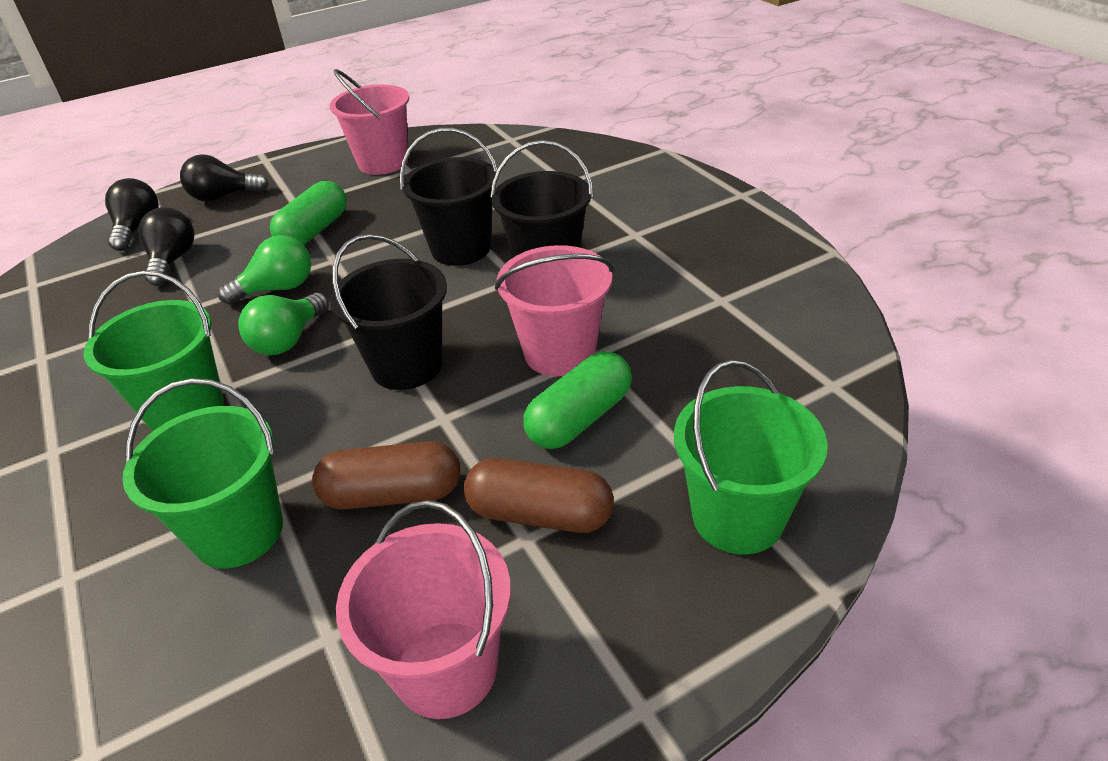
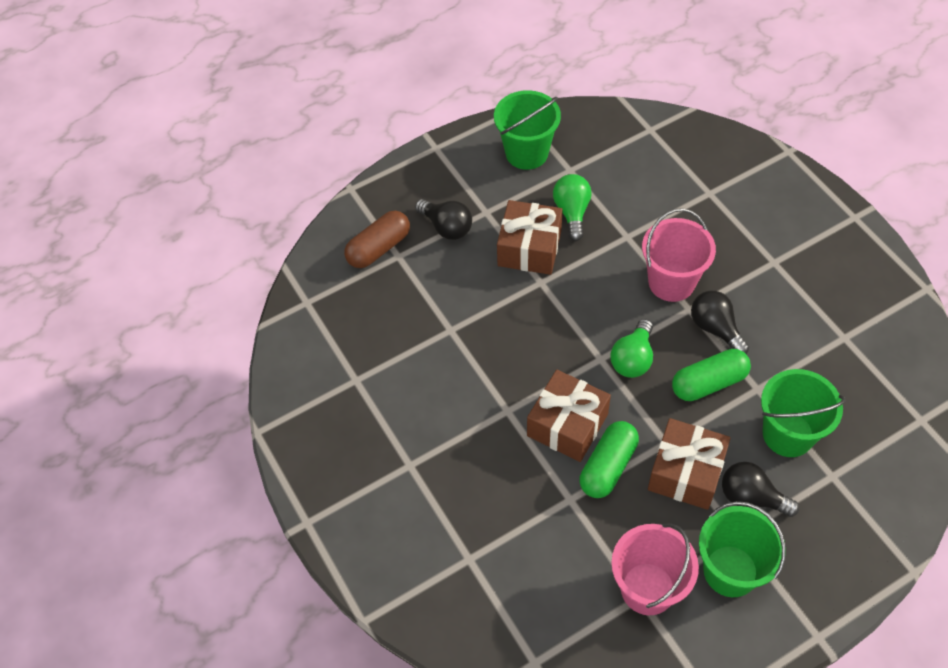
black bucket: [330,234,447,390] [400,128,497,266] [490,140,593,257] = 3 -> none = 0
brown capsule: [312,441,460,510] [464,458,614,533] = 2 -> [344,211,410,268] = 1
brown gift: none = 0 -> [497,200,563,275] [527,370,611,462] [648,418,731,510] = 3
pink bucket: [330,69,409,175] [336,500,511,719] [495,245,614,377] = 3 -> [611,523,699,615] [642,208,716,302] = 2

